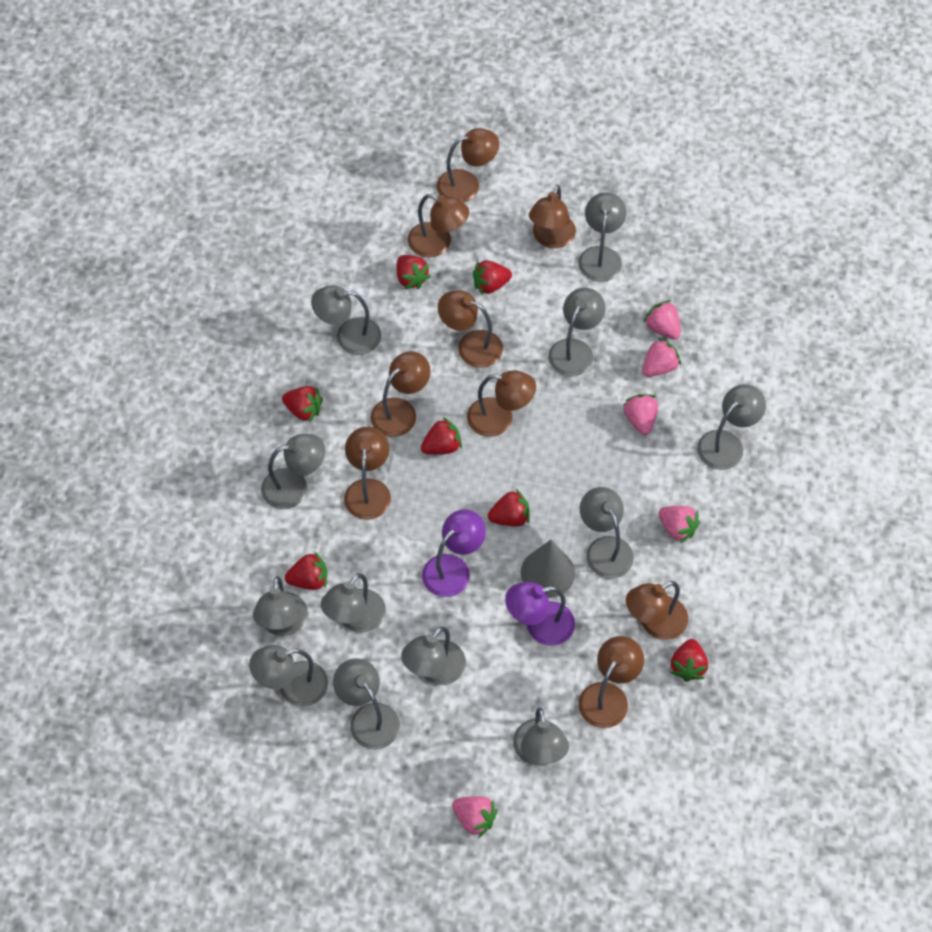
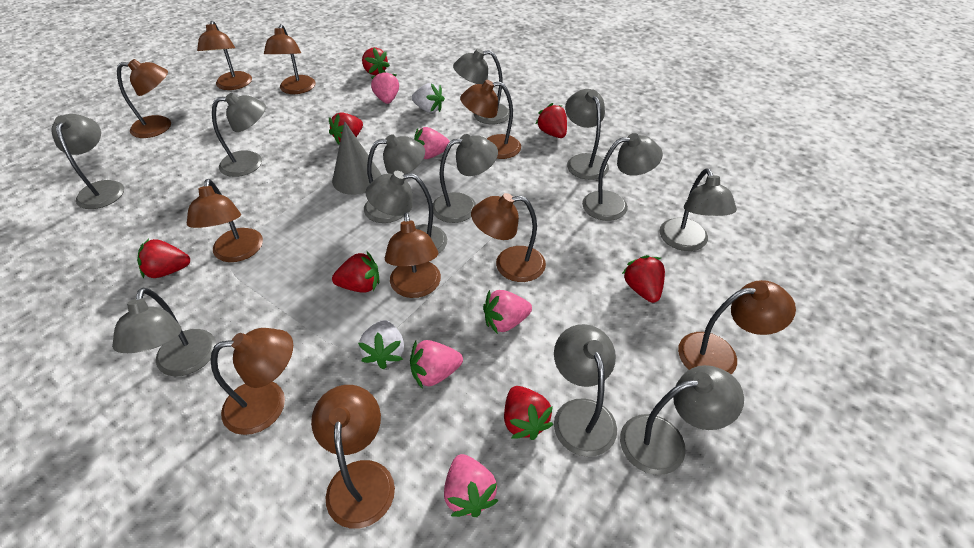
brown lamp: [344,427,391,520] [371,351,430,437] [408,194,469,258] [437,128,499,203] [438,290,503,368] [467,370,536,437] [529,185,576,248] [578,636,644,728] [626,581,688,640] = 9 -> [117,59,171,138] [187,179,263,262] [197,21,252,90] [211,328,293,435] [264,24,316,94] [311,385,395,529] [385,212,441,298] [460,80,521,159] [471,193,546,282] [678,280,796,374] = 10
purple lamp: [422,509,486,597] [505,582,575,646] = 2 -> none = 0
white strawberry: none = 0 -> [358,320,404,369] [412,83,445,113] = 2

